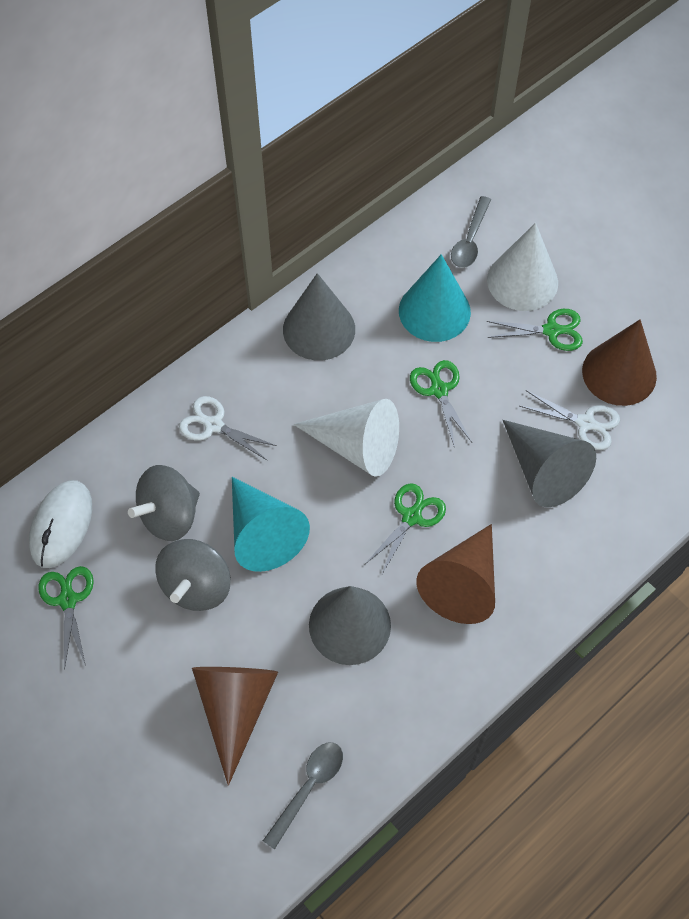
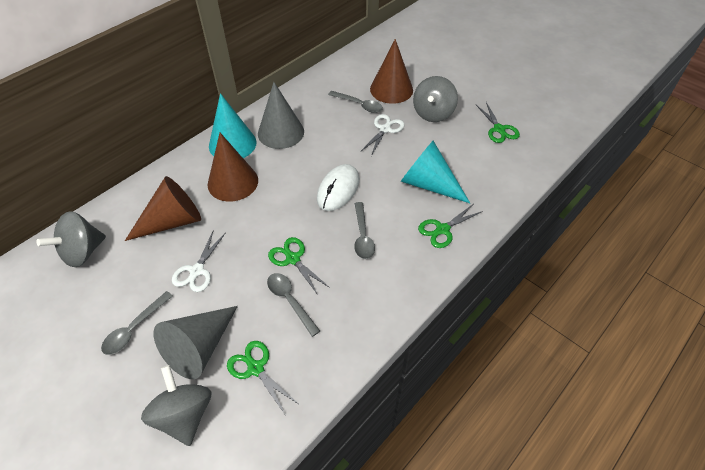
grey cone: [283,273,355,360] [309,586,391,665] [503,420,596,507] = 3 -> [153,306,238,379] [258,82,304,149] = 2
grey spinning top: [128,465,200,541] [155,539,231,611] = 2 -> [37,211,106,267] [141,365,211,446] [413,76,458,122] = 3
grey spoon: [263,743,343,850] [451,196,491,268] = 2 -> [101,291,173,355] [267,273,320,337] [328,91,383,113] [354,202,375,259] = 4
white cone: [293,399,399,477] [487,223,558,311] = 2 -> none = 0

